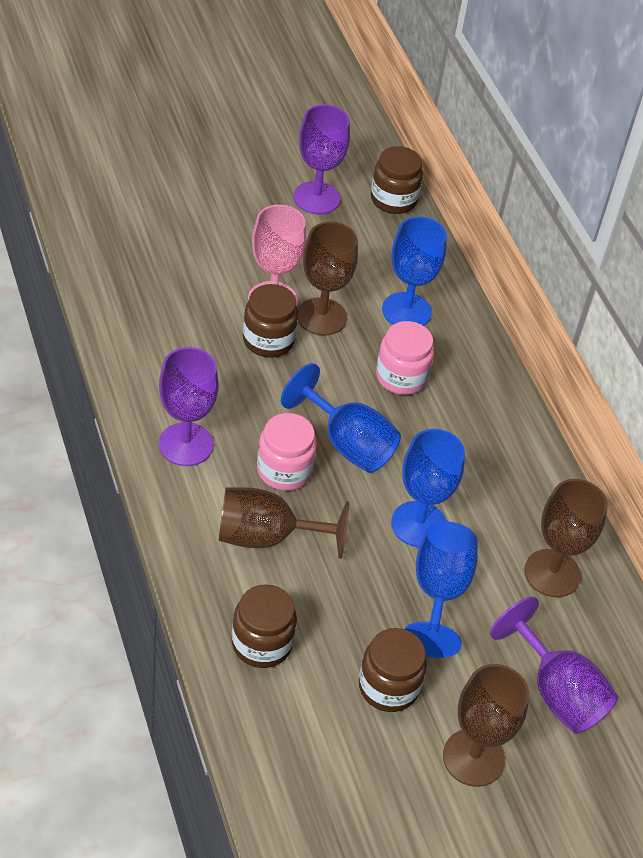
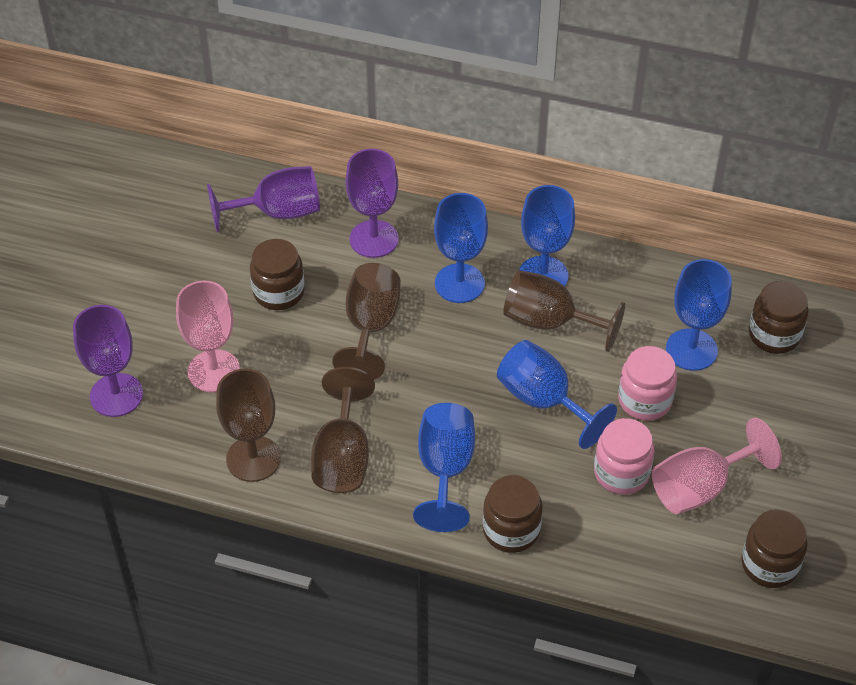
blue goblet: [281,363,401,473] [382,216,447,326] [391,429,465,547] [404,522,478,658] = 4 -> [413,403,475,532] [434,193,488,303] [497,340,617,449] [519,185,575,286] [666,259,732,371] = 5
pink goblet: [248,205,306,305] = 1 -> [176,280,240,392] [652,418,782,514] = 2

